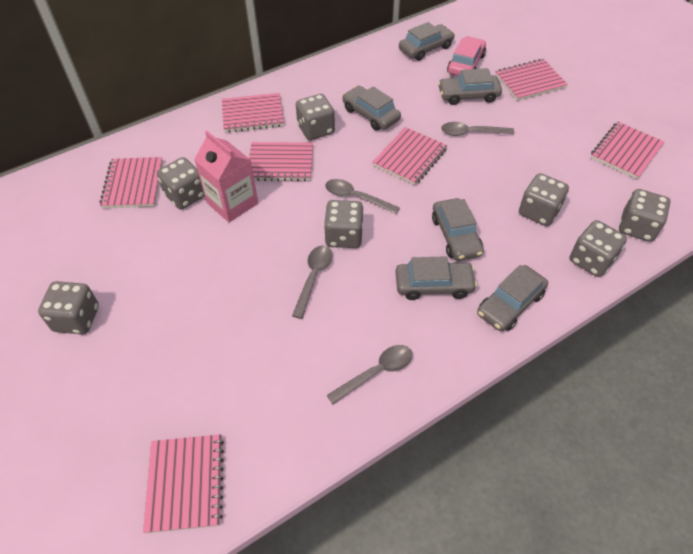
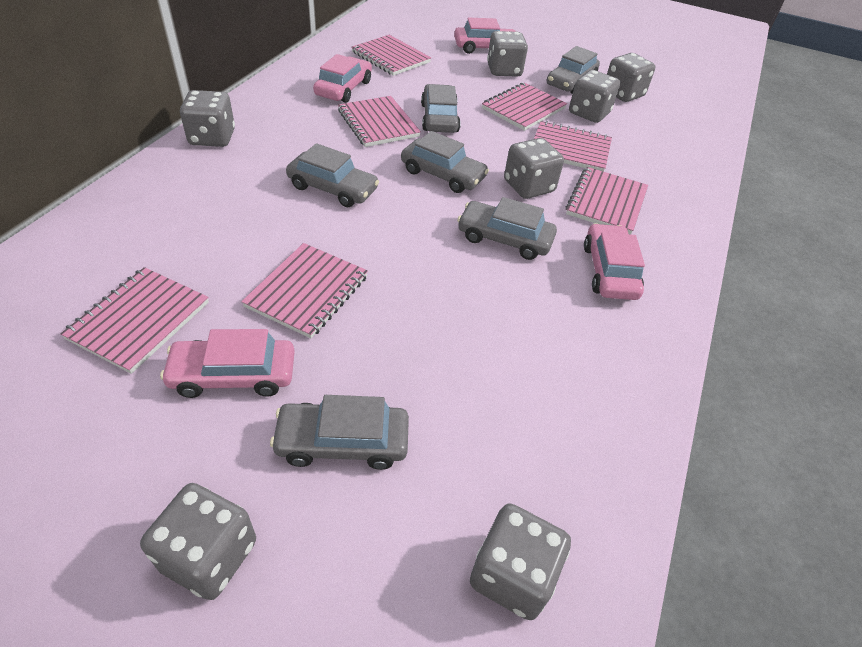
grey spoon: [292,246,332,319] [325,179,400,214] [326,345,412,405] [441,122,514,136] = 4 -> none = 0
pink car: [447,36,486,76] = 1 -> [160,329,295,398] [313,54,372,103] [454,18,517,54] [584,223,645,300] = 4
pink carton: [194,131,258,222] = 1 -> none = 0

